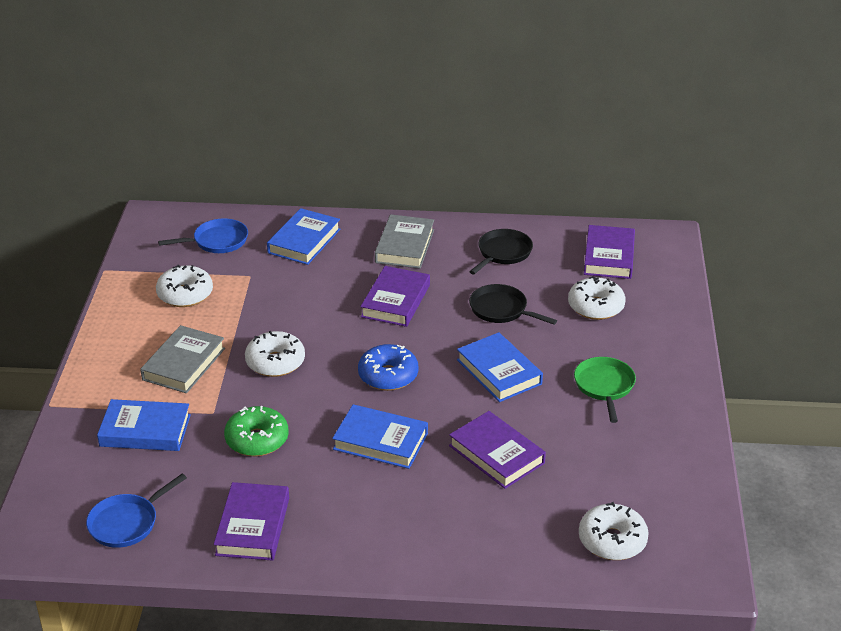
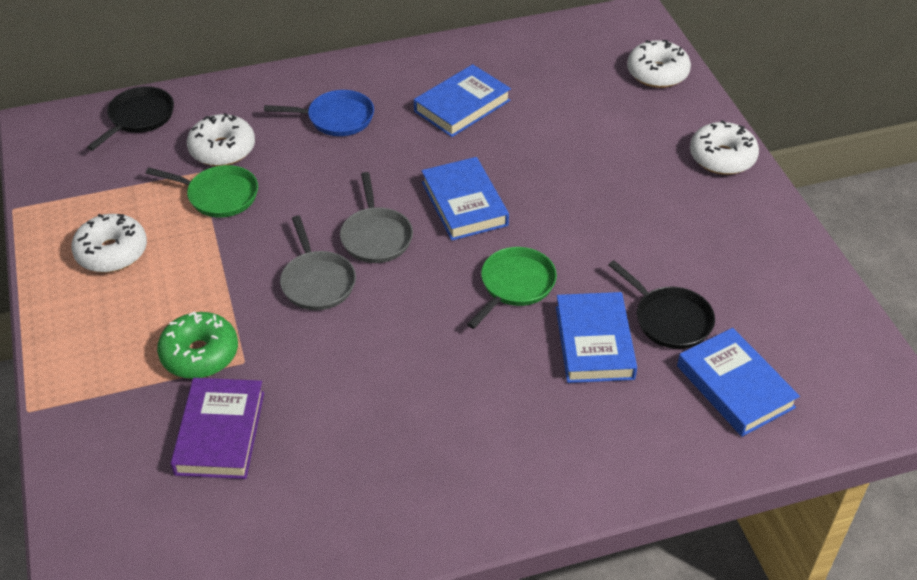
blue donut: [358,344,419,391] = 1 -> none = 0
blue pan: [86,474,187,548] [158,218,248,253] = 2 -> [264,90,374,136] = 1
green pan: [574,357,636,423] = 1 -> [146,165,258,218] [467,247,557,329] = 2
grey book: [140,325,225,393] [375,214,434,268] = 2 -> none = 0
grey pan: none = 0 -> [280,216,356,310] [340,172,413,263] = 2
purple book: [214,482,289,561] [360,266,430,327] [449,411,546,489] [584,225,635,279] = 4 -> [170,378,264,479] = 1

